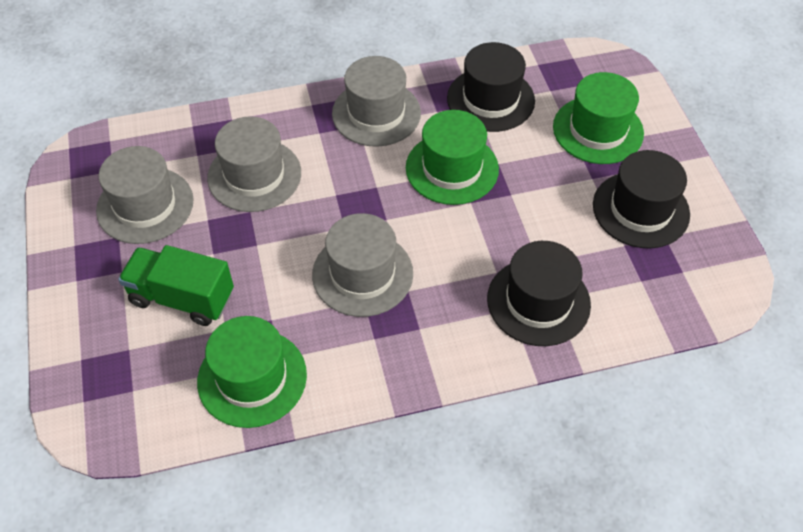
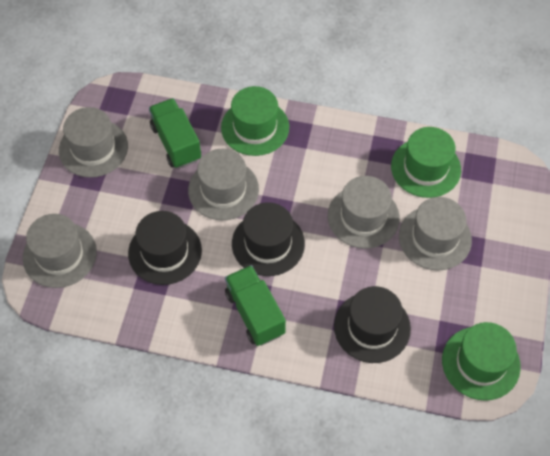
green truck: [118,245,234,326] = 1 -> [149,98,201,169] [225,265,286,346] = 2
grey hat: [96,146,193,244] [207,116,301,212] [312,213,413,317] [332,56,421,147] = 4 -> [23,214,97,288] [59,107,128,178] [188,149,259,220] [328,176,400,249] [399,197,472,271] = 5

